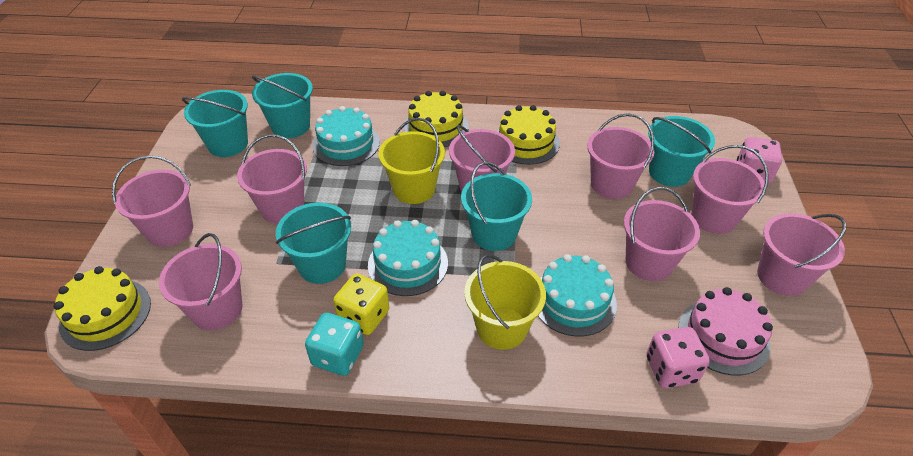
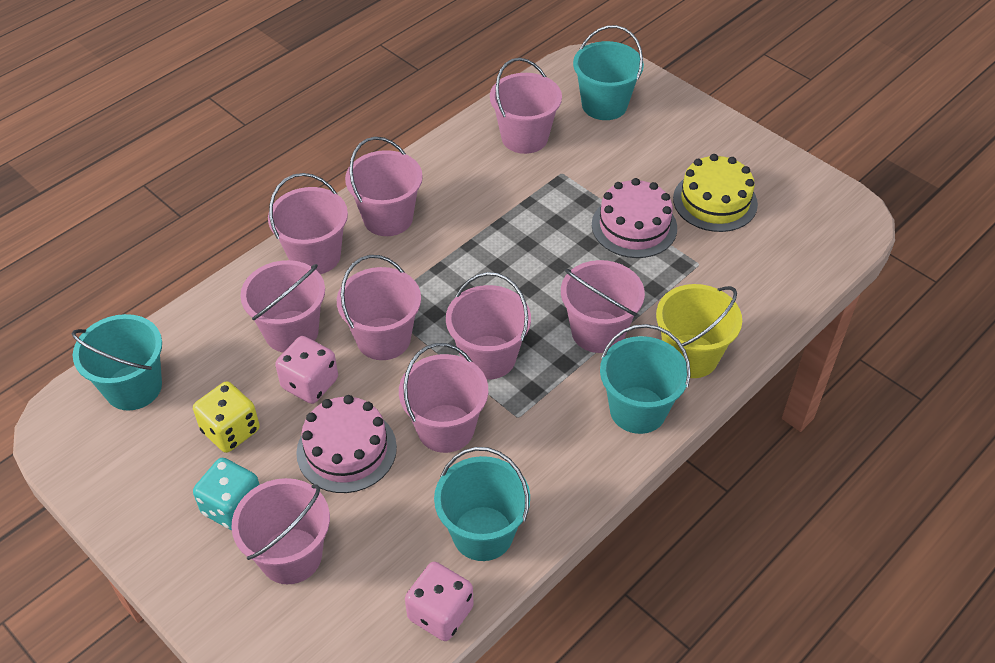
pink bucket: [112,155,193,247] [159,233,243,330] [237,134,307,224] [449,125,515,193] [587,113,654,199] [624,187,700,281] [691,145,769,234] [757,213,846,296] = 8 -> [231,478,330,584] [240,260,325,353] [268,173,348,274] [337,255,421,360] [345,137,423,236] [399,343,488,453] [446,272,531,379] [490,58,562,154] [561,260,645,353] = 9
pink cake: [678,287,773,375] = 1 -> [296,395,397,493] [592,178,677,258] = 2
turquoise bucket: [182,90,248,157] [252,73,313,138] [276,203,351,284] [461,162,532,251] [648,116,715,187] = 5 -> [72,314,162,410] [434,447,530,561] [573,25,644,120] [600,324,691,434] = 4
turquoise cake: [312,106,380,166] [368,220,448,296] [538,254,617,337] = 3 -> none = 0
yellow bucket: [379,118,445,204] [464,254,546,350] = 2 -> [656,284,742,378] = 1
yellow cake: [54,266,151,351] [404,91,469,147] [496,105,560,165] = 3 -> [673,154,758,232] = 1

